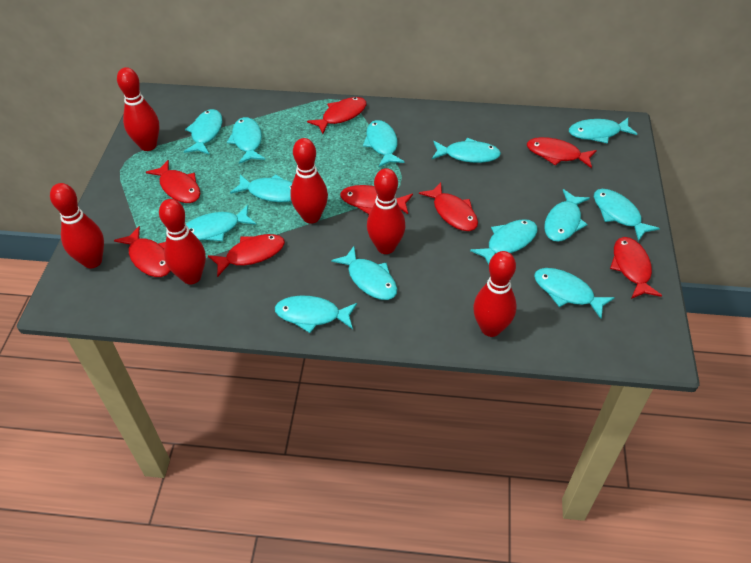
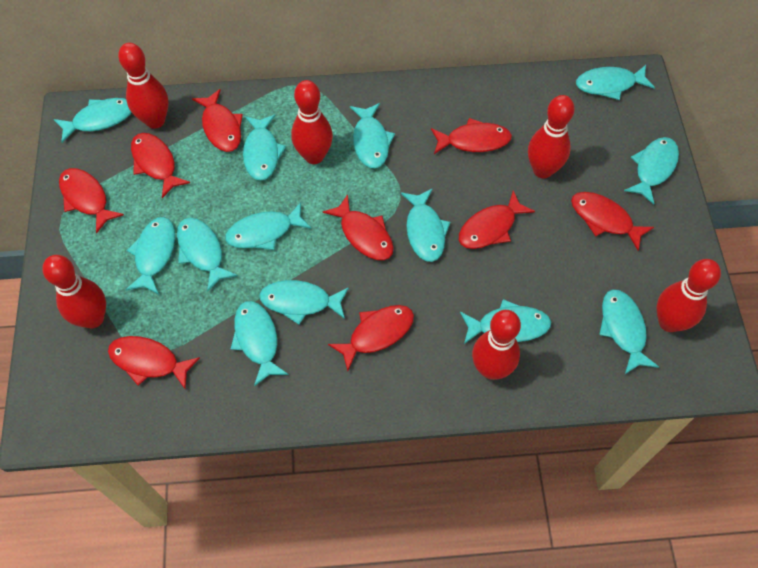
red fish: [114,226,171,277] [146,160,200,203] [208,234,285,277] [307,97,367,134] [340,185,413,214] [419,182,478,231] [527,137,597,168] [610,237,662,299] = 8 -> [59,168,124,234] [108,336,200,389] [131,133,190,198] [192,89,243,152] [323,194,394,260] [328,305,414,371] [431,118,512,154] [459,190,535,249] [571,192,654,251] = 9

